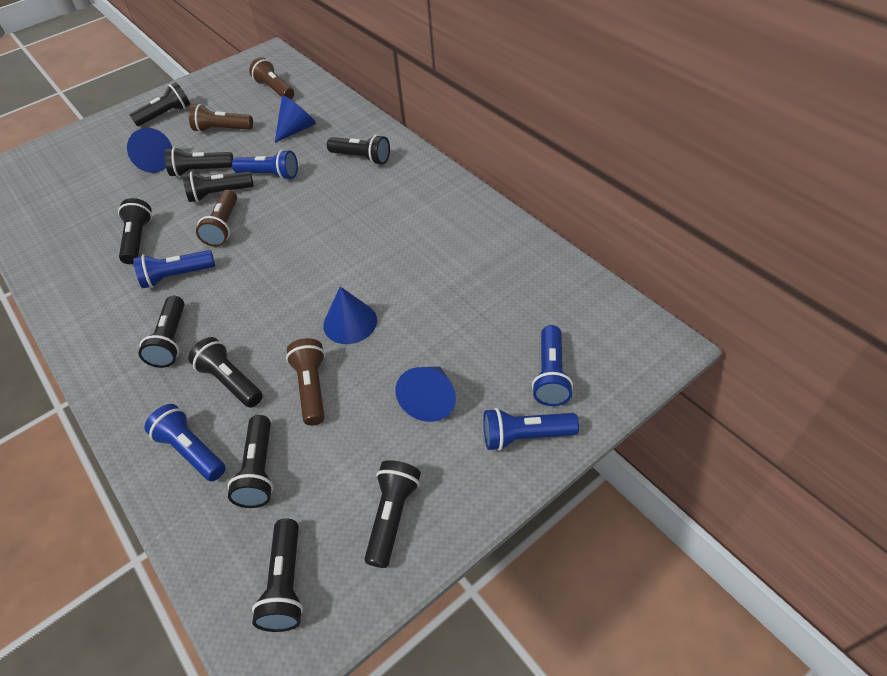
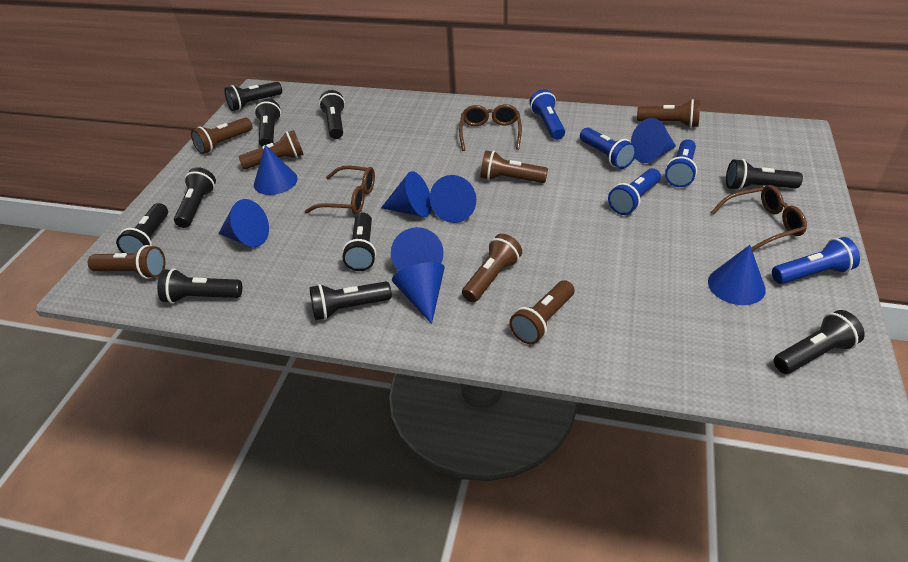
blue cone: [127,128,172,173] [275,95,316,143] [323,287,377,344] [395,367,456,422] = 4 -> [218,199,269,247] [254,145,298,195] [381,171,432,217] [391,227,444,271] [392,262,445,324] [430,175,476,223] [631,118,676,163] [708,245,766,305] = 8
brown flashlight: [189,104,253,132] [196,190,237,247] [249,57,294,99] [286,338,325,426] = 4 -> [88,245,165,279] [191,118,252,154] [239,130,304,169] [462,234,522,302] [481,150,548,183] [510,280,575,344] [637,99,700,128] = 7
brown glasses: none = 0 -> [305,166,375,214] [459,104,522,151] [711,185,807,251] = 3

